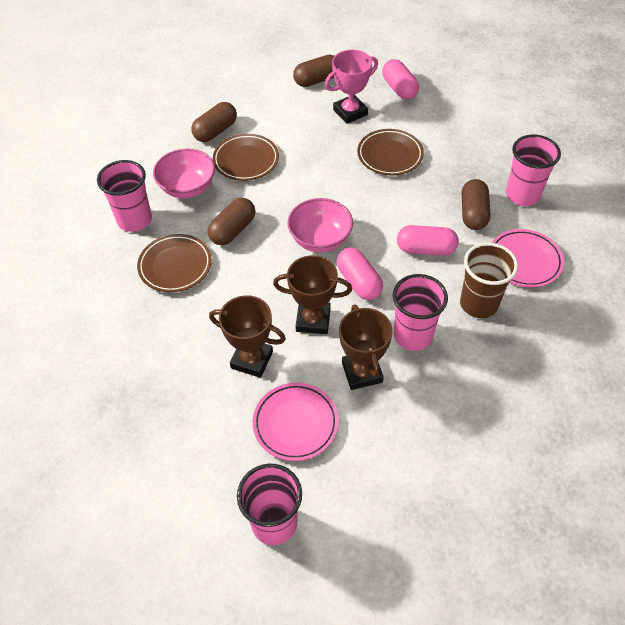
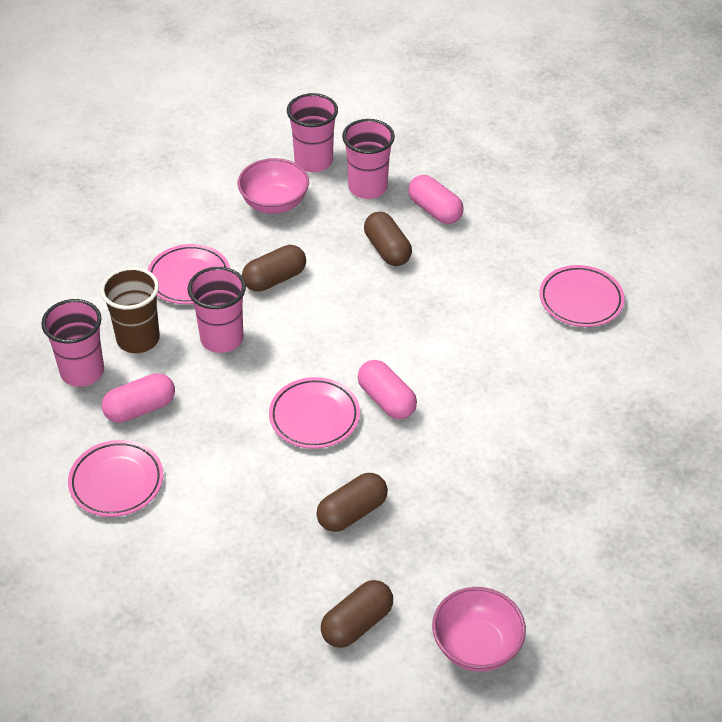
brown plate: [137,234,212,292] [213,134,279,181] [357,129,424,176] = 3 -> none = 0
brown trophy: [209,295,286,378] [273,255,352,334] [339,304,393,390] = 3 -> none = 0
pink plate: [252,383,338,461] [492,229,564,287] = 2 -> [68,440,163,517] [148,244,230,304] [269,377,360,449] [539,265,625,327] = 4
pink trophy: [325,50,378,124] = 1 -> none = 0

